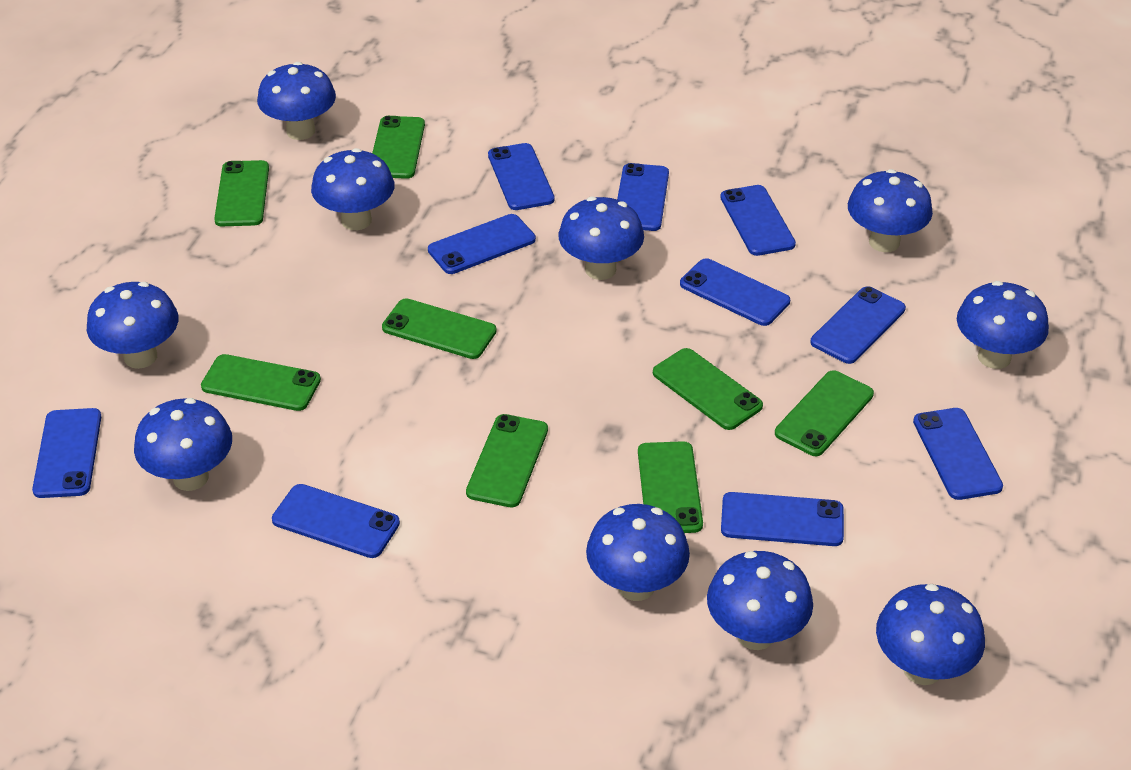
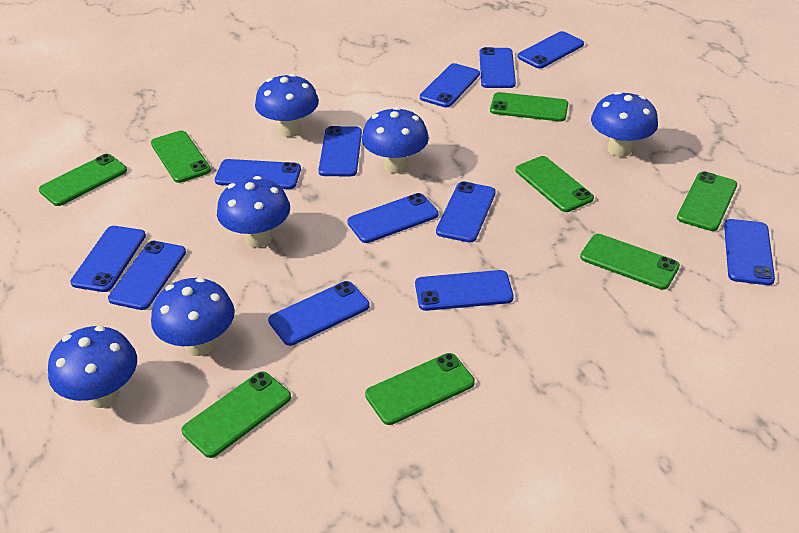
blue mushroom: [87,282,178,369] [134,398,232,491] [257,62,336,140] [311,148,394,230] [558,196,644,280] [586,504,690,601] [707,551,813,650] [848,169,933,252] [876,584,985,685] [957,281,1049,369] = 10 -> [48,326,137,408] [151,277,235,356] [217,176,290,248] [255,74,319,137] [362,107,429,174] [591,91,658,157] = 6
blue phone: [32,408,101,498] [272,484,400,558] [428,214,536,274] [488,143,555,210] [617,163,669,231] [680,258,790,326] [720,185,796,256] [721,492,844,546] [810,286,906,364] [913,408,1003,500] = 10 -> [70,226,146,292] [108,241,186,310] [215,159,301,189] [268,281,369,346] [318,126,362,177] [347,193,438,243] [415,270,514,311] [420,63,480,107] [436,181,496,243] [479,47,516,88] [517,31,584,69] [724,219,775,285] = 12

